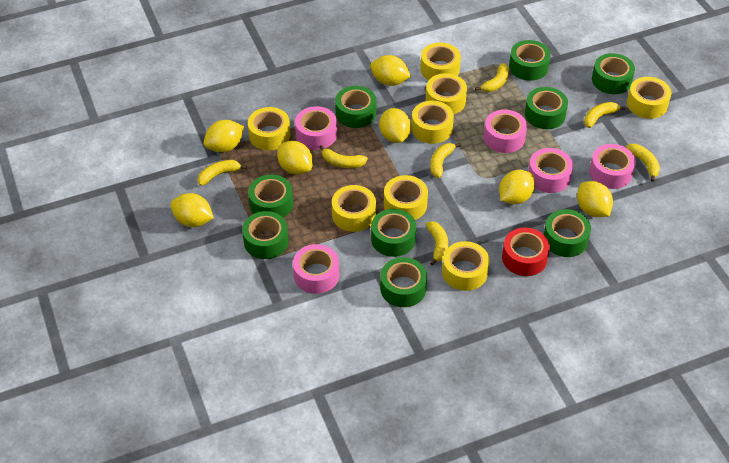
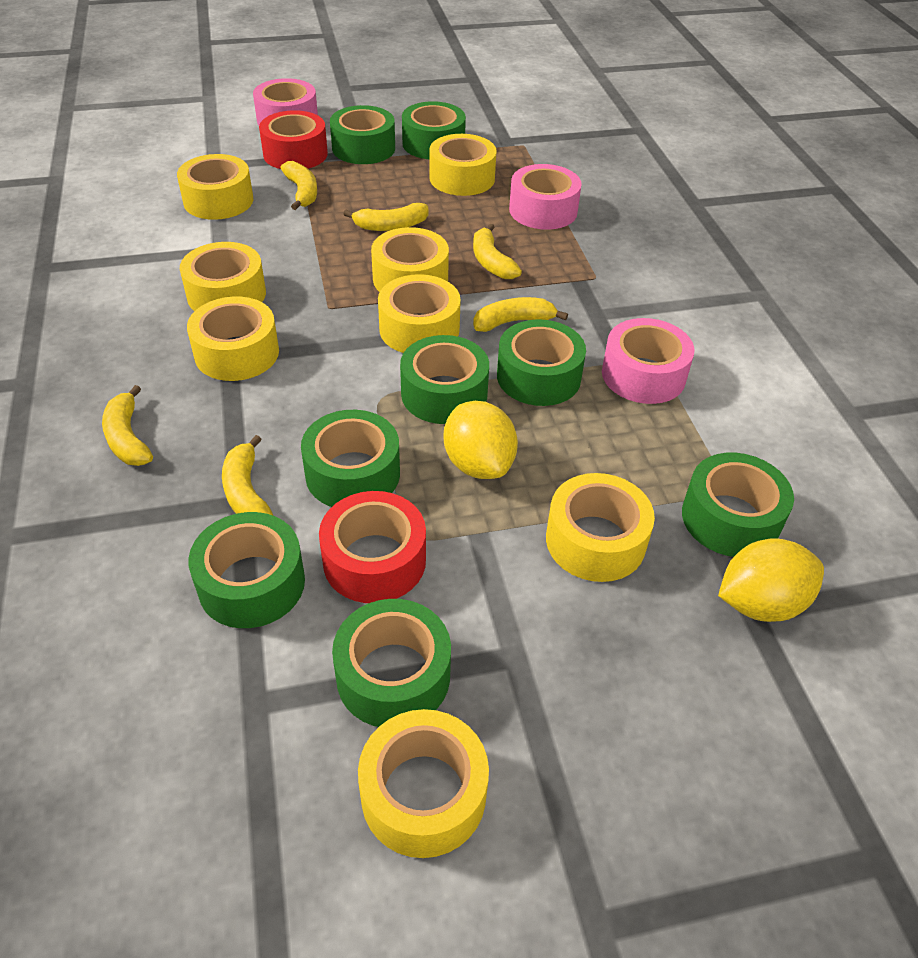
green tape: [242,211,289,259] [248,174,293,218] [335,86,376,128] [371,209,416,257] [380,257,427,307] [509,40,551,81] [525,87,568,129] [544,209,591,257] [592,53,635,94] = 9 -> [188,512,305,628] [301,410,400,507] [330,105,395,164] [332,599,451,727] [400,335,489,424] [402,101,466,159] [497,319,586,406] [682,453,794,557] = 8
pink tape: [293,244,339,294] [295,106,337,150] [484,110,527,153] [528,148,573,193] [589,144,636,189] = 5 -> [253,78,318,125] [509,164,582,230] [602,318,695,404] = 3
red tape: [502,228,550,276] = 1 -> [259,110,328,169] [319,491,426,603] = 2
yellow banana: [198,160,247,186] [320,145,368,168] [426,221,448,266] [430,143,461,178] [475,63,509,92] [584,102,626,128] [626,144,660,182] = 7 -> [102,385,153,466] [222,435,273,515] [281,161,317,210] [344,203,428,231] [473,224,522,279] [473,297,568,332] = 6
yellow lemon: [170,193,214,227] [204,120,244,152] [277,141,313,175] [370,55,411,86] [379,108,411,143] [499,170,535,204] [577,181,613,217] = 7 -> [444,401,518,479] [718,538,824,622] = 2

